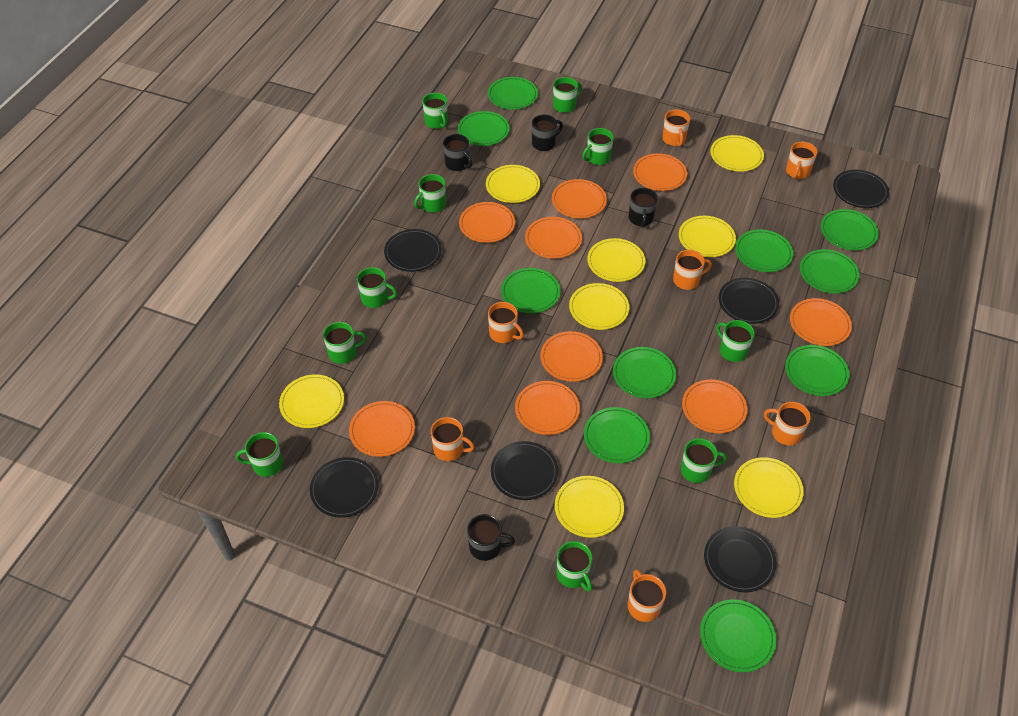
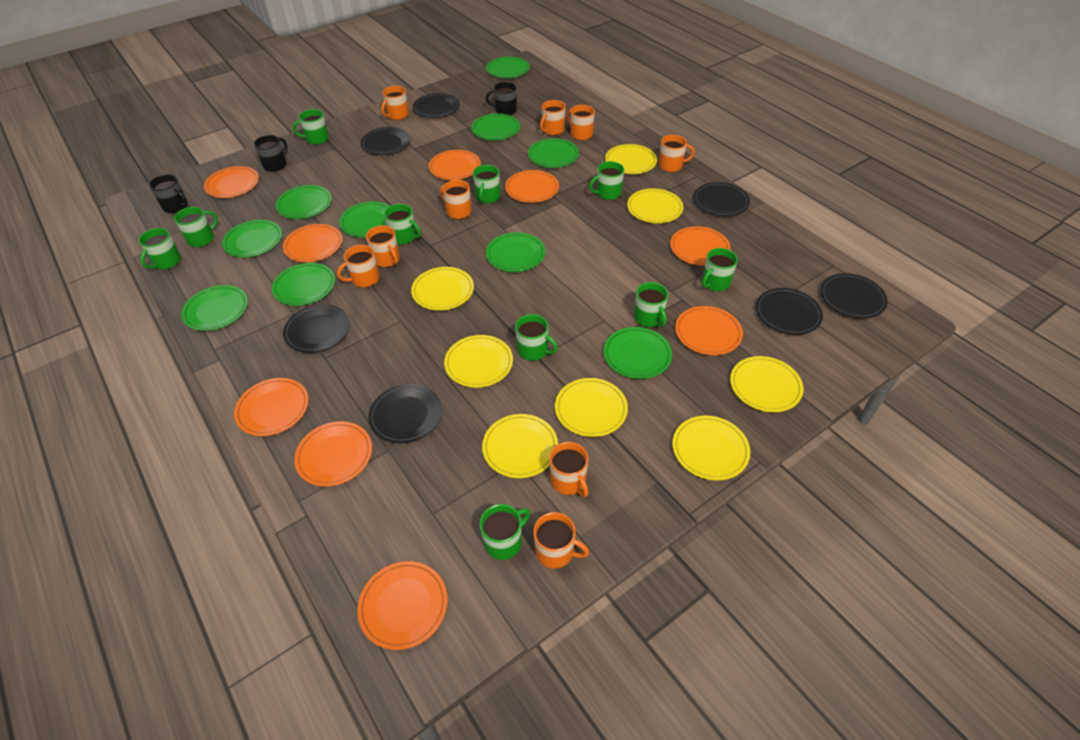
black mug: [443,134,472,171] [467,514,515,561] [532,114,563,151] [629,188,658,227] = 4 -> [149,174,188,213] [254,135,287,172] [486,82,517,115] = 3
black plate: [310,457,379,518] [384,229,442,272] [491,441,558,500] [704,526,777,592] [719,278,779,324] [833,170,889,208] = 6 -> [283,304,350,353] [360,127,411,155] [368,384,442,443] [413,93,460,118] [693,182,750,216] [756,288,823,335] [820,273,888,319] = 7
orange mug: [431,417,474,461] [488,302,524,343] [628,569,666,622] [662,109,690,146] [673,250,712,290] [764,402,811,445] [786,142,817,179] = 7 -> [337,245,379,287] [366,225,400,267] [381,86,409,120] [439,180,472,219] [533,512,589,568] [540,100,566,135] [549,442,588,497] [567,105,595,140] [659,135,695,172] = 9

